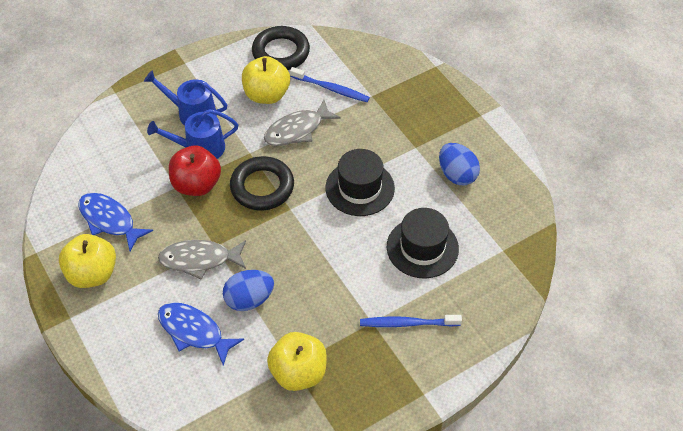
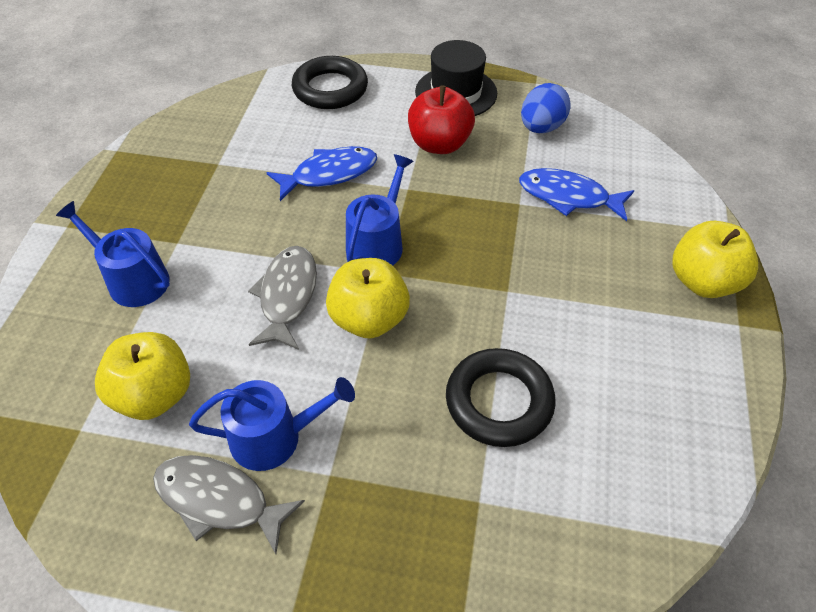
black hat: [326,149,395,216] [387,208,459,279] = 2 -> [415,40,497,116] = 1
blue egg: [223,270,274,311] [439,143,480,185] = 2 -> [521,83,571,133] = 1
blue toothbrush: [290,67,370,102] [360,315,462,327] = 2 -> none = 0
blue watering can: [144,70,227,126] [147,109,238,159] = 2 -> [56,201,170,307] [189,377,355,471] [346,154,414,266] = 3

